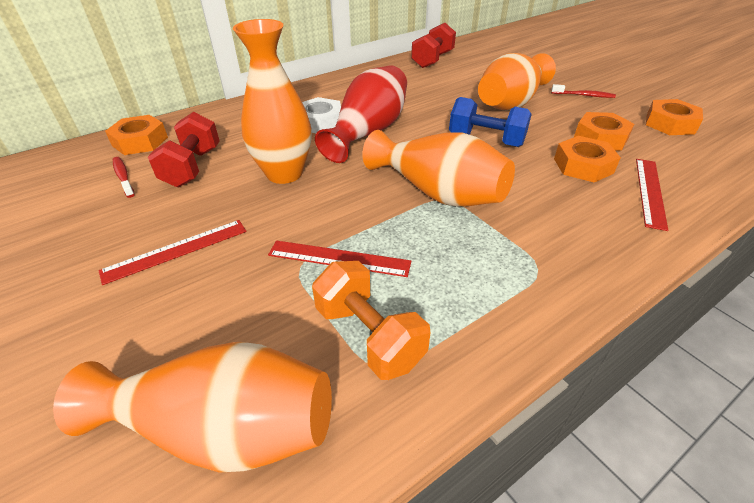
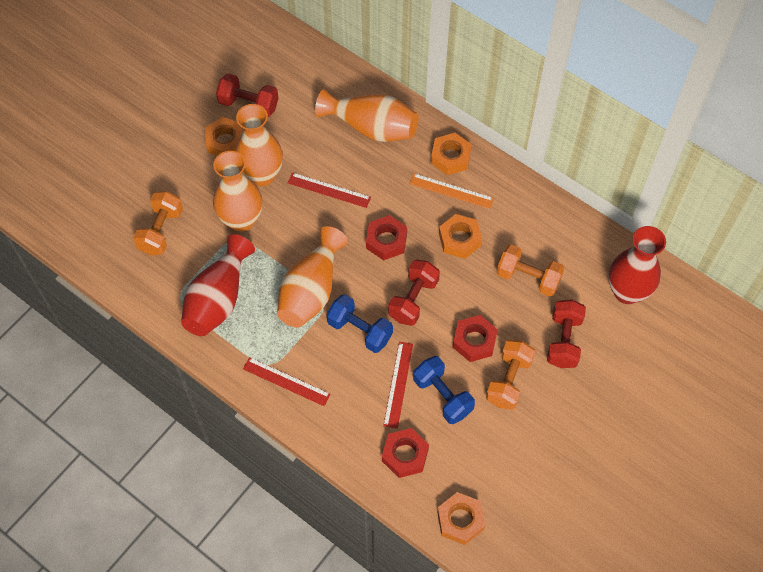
blue dumbbell: [449,97,532,147] = 1 -> [327,294,393,353] [413,356,475,424] = 2
orange dumbbell: [312,261,430,380] = 1 -> [133,191,183,255] [486,340,536,410] [497,244,564,296] = 3
orange ruler: none = 0 -> [410,173,494,209] = 1
red dumbbell: [148,112,220,187] [411,23,456,68] = 2 -> [216,73,278,117] [388,259,440,326] [547,300,586,368] = 3
red nut: none = 0 -> [366,215,407,260] [382,428,429,478] [453,315,498,362] = 3
red toothbrush: [113,157,135,198] [551,84,616,98] = 2 -> none = 0
red vase: [315,65,407,163] = 1 -> [181,234,255,336] [608,226,666,304] = 2
white nut: [302,97,341,133] = 1 -> none = 0

